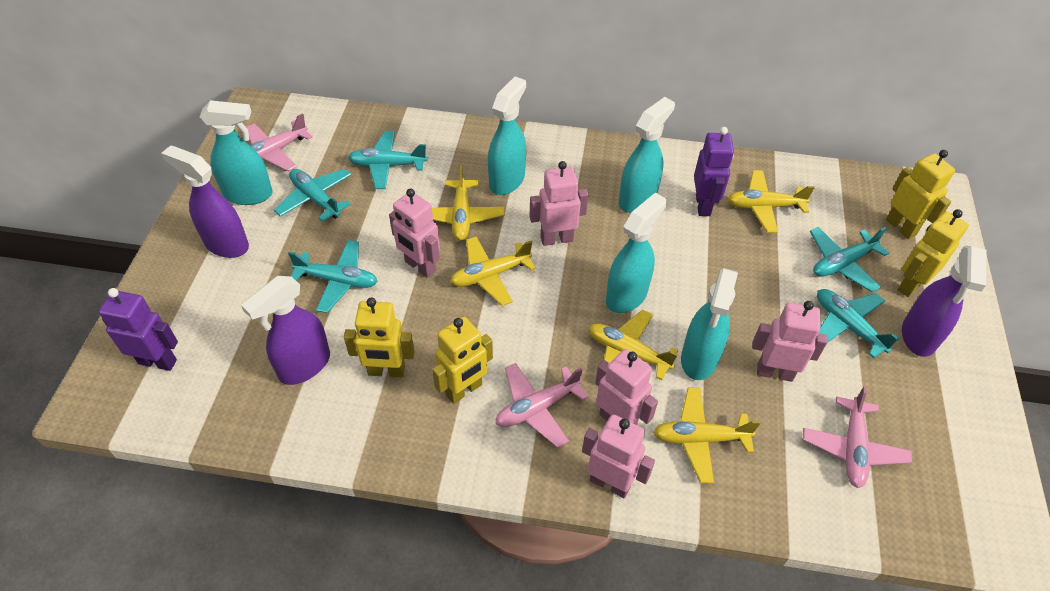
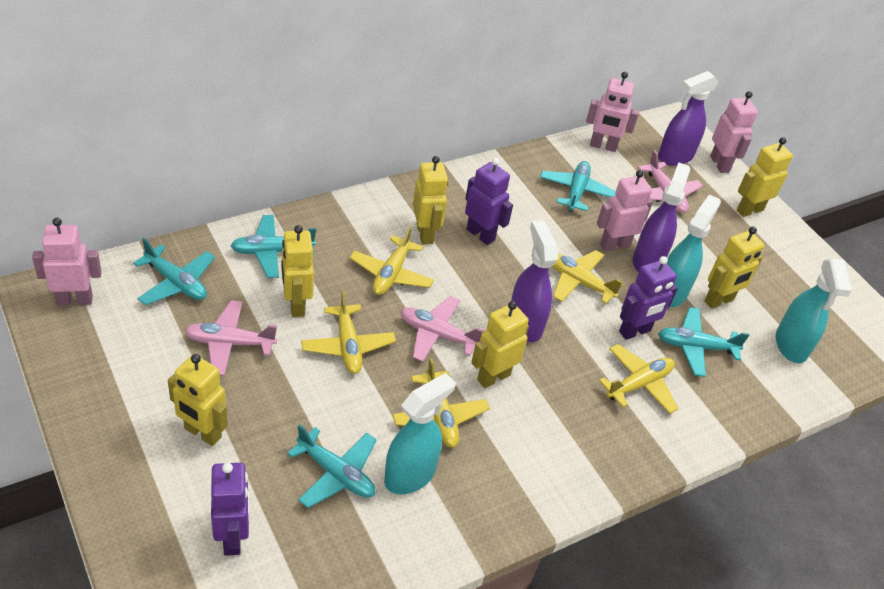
pink robot: [389,189,440,278] [529,161,589,246] [582,414,655,498] [595,349,658,425] [752,301,827,382] = 5 -> [32,218,102,306] [586,72,639,152] [597,170,653,251] [710,91,758,173] = 4
purple robot: [99,288,178,371] [694,127,734,216] = 2 -> [211,462,250,556] [465,158,513,245] [619,256,678,340] = 3
turquoise spray bottle: [200,100,272,205] [488,76,526,195] [606,192,667,313] [619,97,675,213] [681,268,738,380] = 5 -> [384,373,456,495] [667,194,721,308] [776,258,852,363] = 3
yellow robot: [344,298,415,377] [432,317,493,404] [886,150,955,239] [898,209,969,297] = 4 -> [168,354,228,446] [281,225,314,317] [413,156,448,245] [471,301,529,388] [704,226,765,309] [737,137,793,217] = 6

